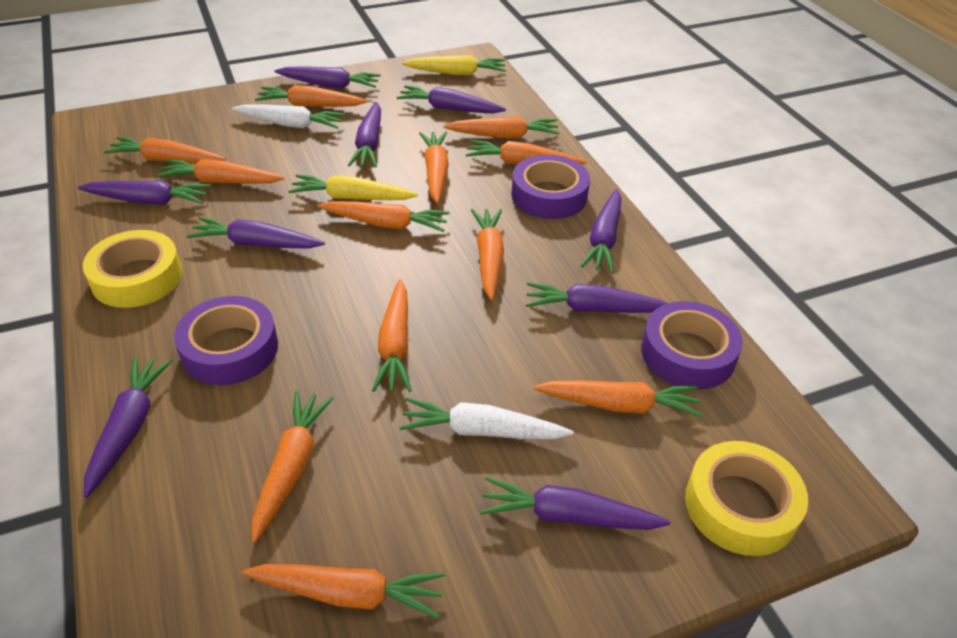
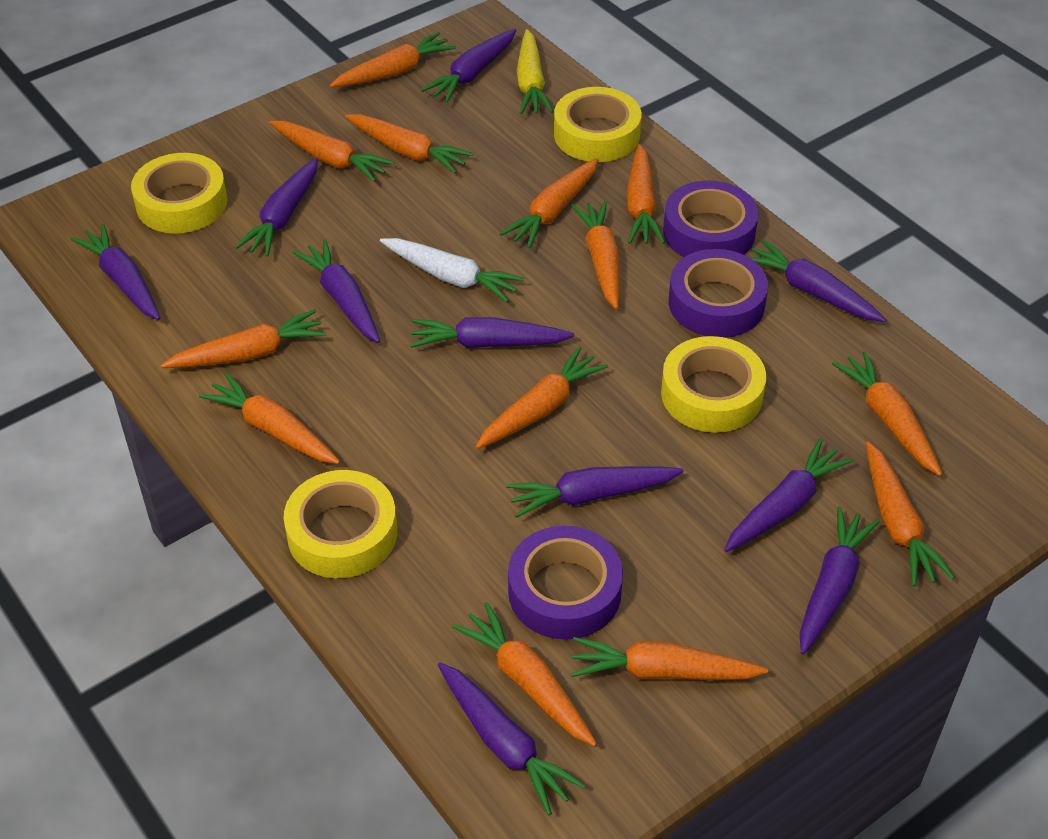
orange carrot: [104,137,226,163] [156,159,285,184] [242,564,445,619] [252,391,334,543] [255,85,367,107] [318,201,450,232] [372,279,412,392] [419,131,449,203] [443,116,560,138] [466,140,587,165] [471,209,504,300] [534,380,702,417] = 12 -> [161,309,326,368] [199,372,340,464] [269,121,394,182] [329,32,456,88] [345,114,473,173] [452,602,597,747] [476,346,608,449] [500,158,598,248] [571,201,620,309] [571,637,768,680] [626,144,665,244] [832,351,942,476] [866,442,955,586] = 13
purple carrot: [78,181,210,205] [83,357,172,498] [186,217,325,249] [274,66,381,89] [348,102,381,167] [396,85,506,113] [480,477,670,530] [526,282,668,313] [580,189,621,273] = 9 -> [71,224,160,320] [235,158,318,257] [292,239,380,343] [410,317,574,348] [421,29,516,103] [438,662,586,815] [506,466,684,518] [724,438,853,552] [749,239,887,322] [799,506,880,655] = 10
white carrot: [232,104,345,129] [399,398,573,440] = 2 -> [380,238,524,302] = 1
yellow carrot: [288,174,418,200] [402,55,506,75] = 2 -> [517,29,554,114] = 1
yellow tape: [83,230,182,308] [685,441,808,556] = 2 -> [131,153,227,234] [284,470,397,578] [554,87,641,162] [661,336,766,433] = 4

